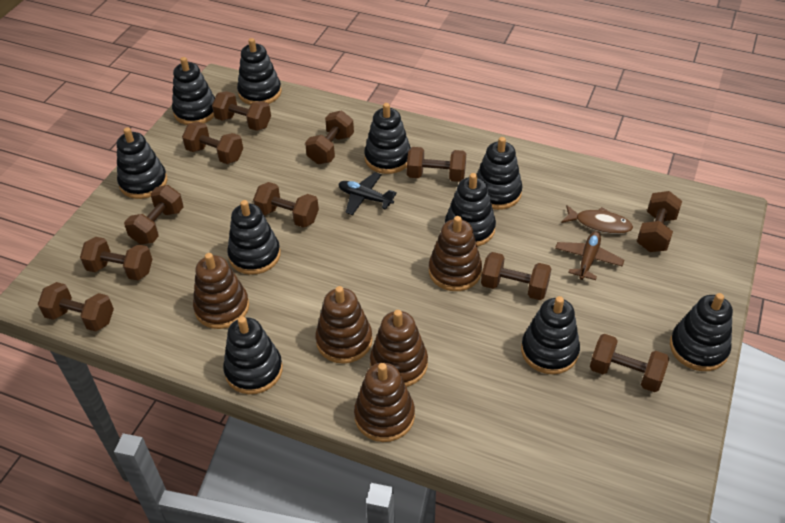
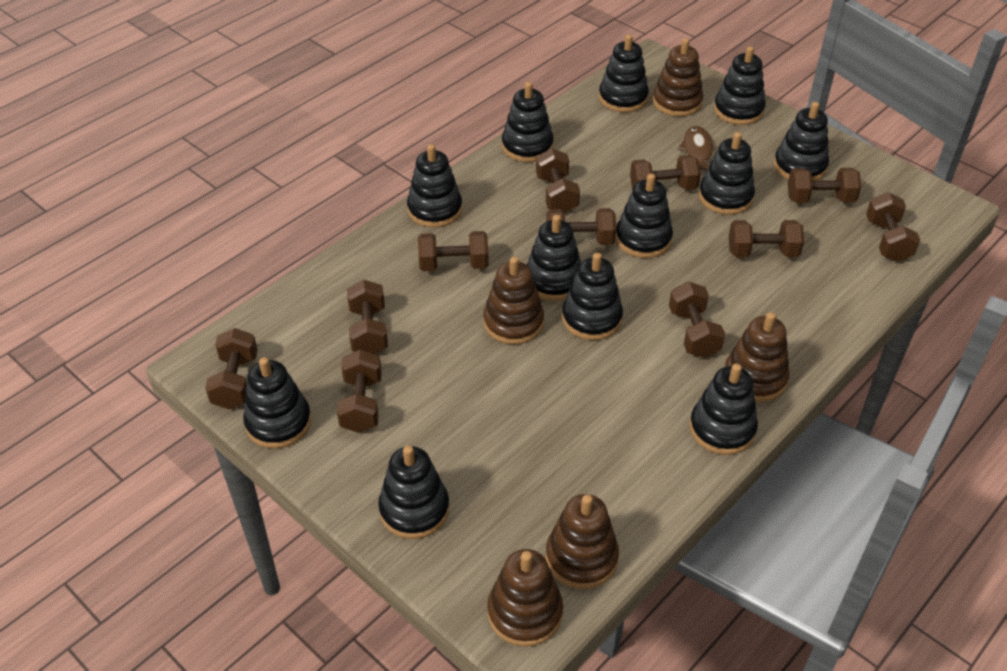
black plane: [338,172,397,215] = 1 -> none = 0
black stacking toy: [117,127,167,199] [172,57,215,125] [223,316,283,394] [227,200,281,275] [237,38,282,105] [364,103,411,174] [445,173,496,247] [477,137,522,210] [521,296,580,374] [670,293,733,371] = 10 -> [243,357,312,449] [378,446,449,539] [407,144,462,228] [502,82,554,162] [527,215,581,301] [562,253,623,340] [599,34,649,112] [616,174,673,258] [690,363,758,455] [699,132,755,215] [714,46,765,125] [774,102,829,181] = 12
brown plane: [555,231,624,280] = 1 -> none = 0

